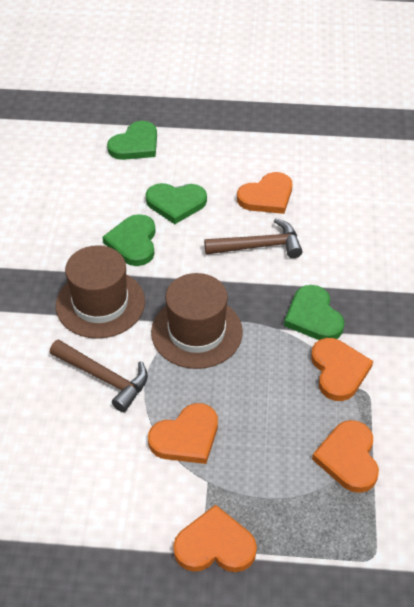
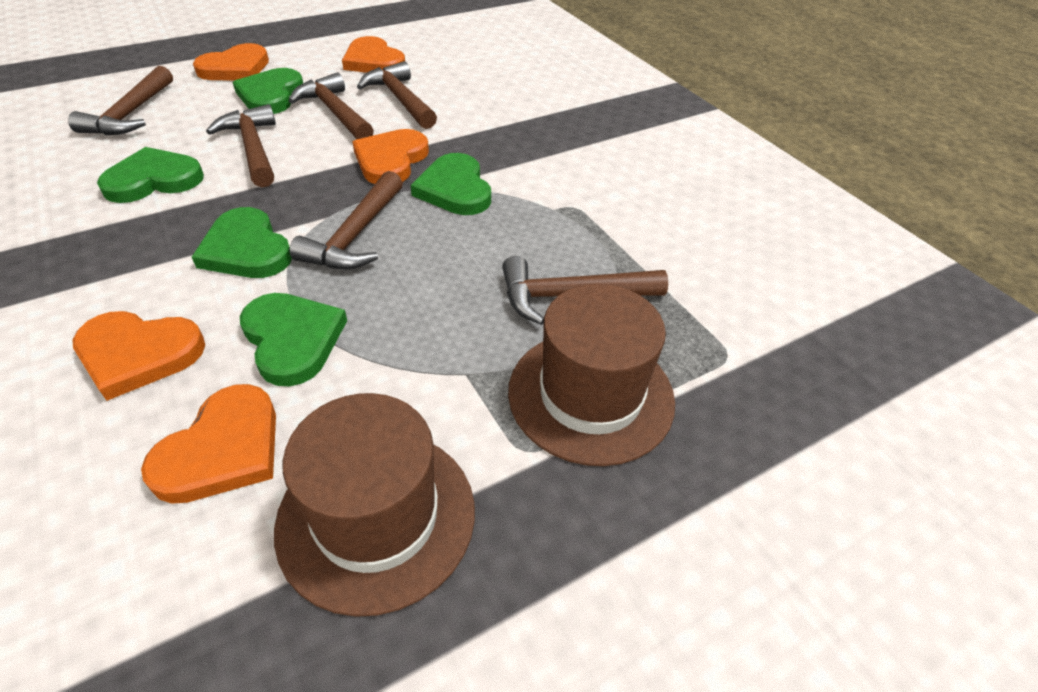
brown hammer: [50,339,148,412] [204,219,302,258] = 2 -> [68,66,173,135] [206,104,276,187] [289,72,374,139] [290,171,403,270] [357,61,437,129] [502,256,668,325] = 6
green heart: [102,214,156,266] [107,121,157,160] [146,183,207,224] [284,285,345,340] = 4 -> [97,147,204,203] [192,207,292,278] [233,68,303,114] [240,293,347,387] [411,153,491,215] = 5

